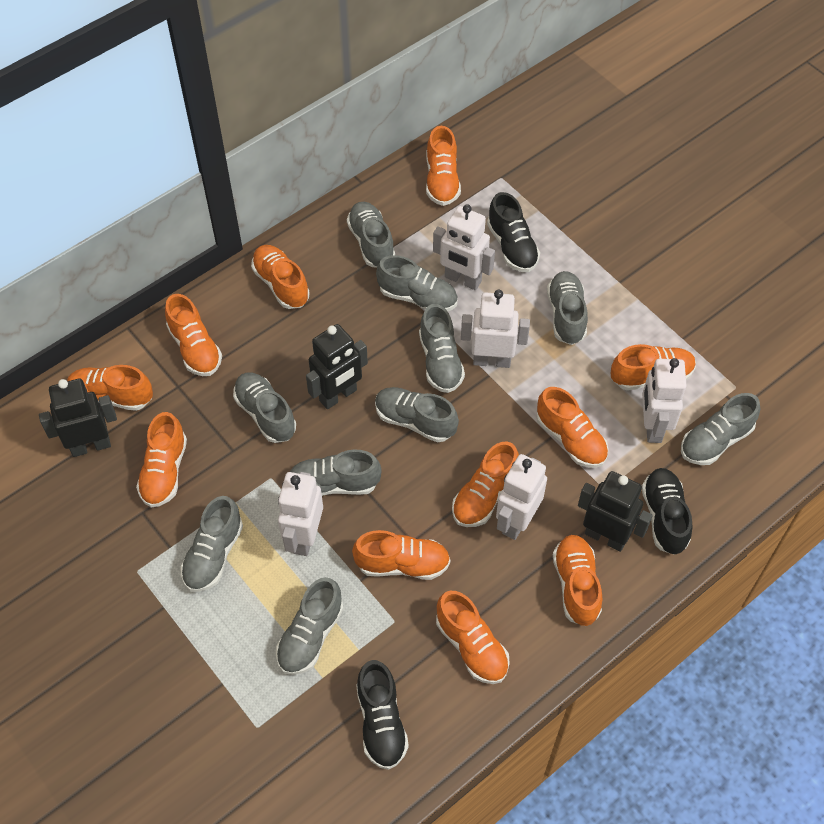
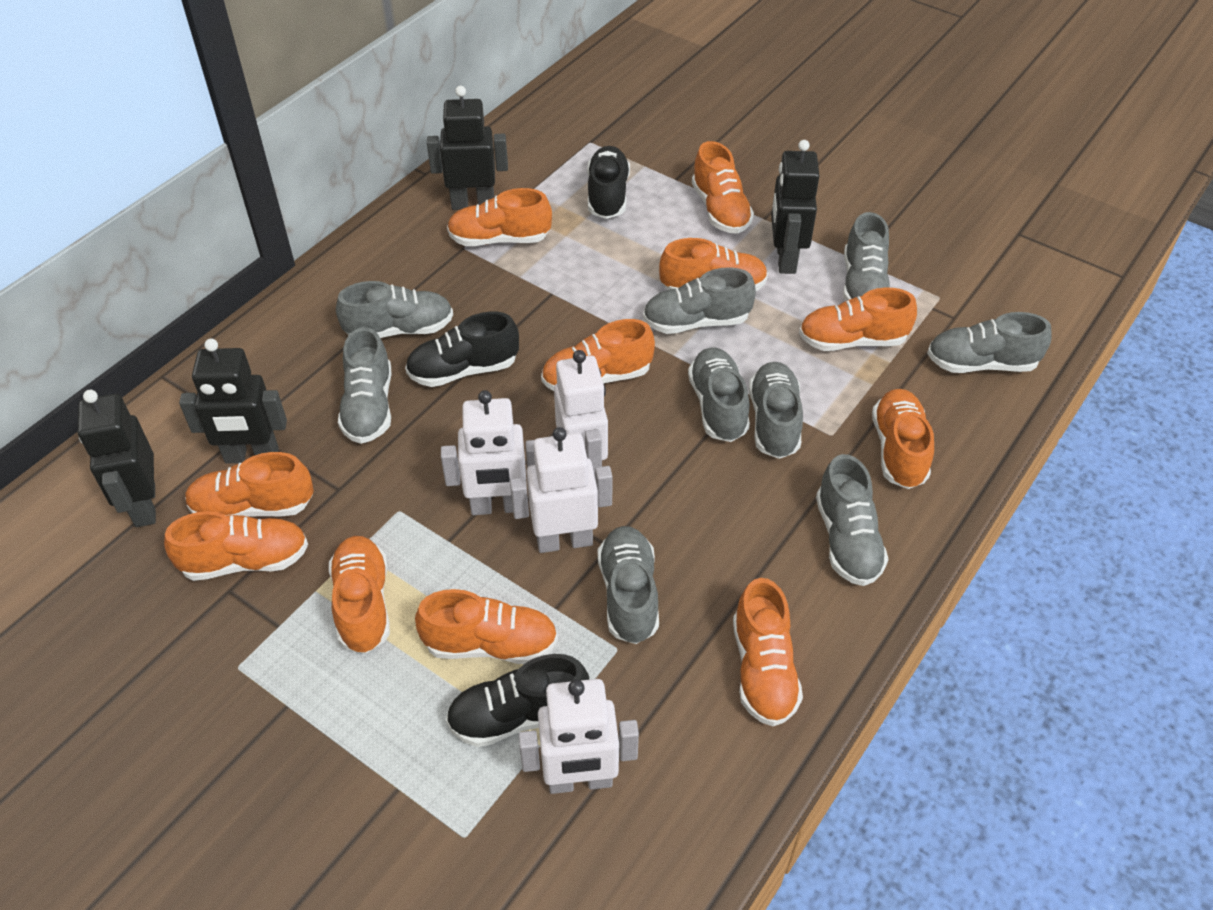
black robot: [39,379,117,457] [306,324,368,409] [578,471,653,552] = 3 -> [78,390,156,527] [179,339,287,464] [427,86,508,210] [771,140,820,274] = 4
grey shoe: [180,496,243,592] [233,372,296,443] [276,577,343,675] [290,449,382,496] [347,202,395,268] [375,387,459,442] [376,255,458,311] [419,304,465,393] [547,271,588,345] [681,393,760,465] = 10 -> [336,281,453,338] [338,327,391,444] [598,526,659,644] [643,267,756,334] [688,347,750,442] [749,362,803,459] [816,454,889,586] [843,212,890,301] [927,312,1051,373] = 9
white robot: [278,472,323,556] [433,204,495,290] [461,290,530,368] [496,454,547,540] [642,358,687,443] = 5 -> [441,390,535,515] [510,427,612,553] [519,679,639,794] [554,350,608,475] = 4

